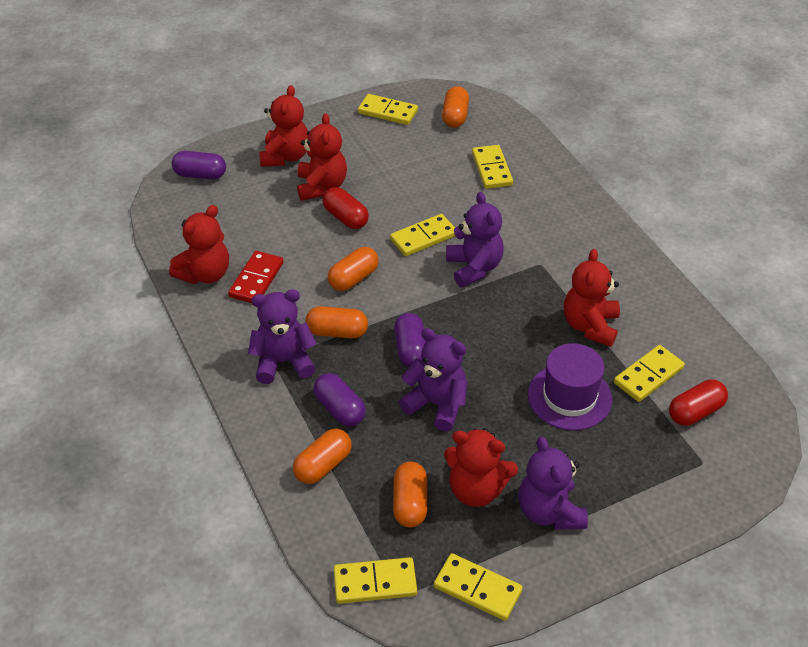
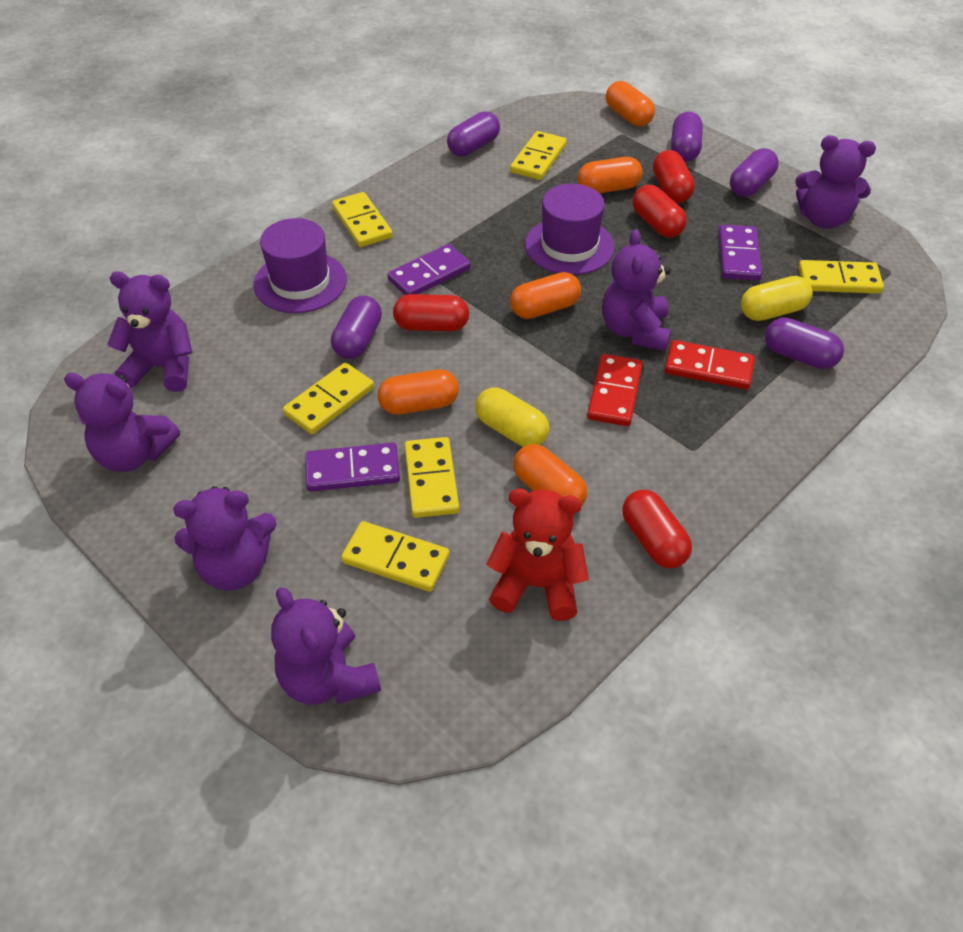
purple capsule: [172,151,226,179] [313,373,366,427] [394,313,427,367] = 3 -> [331,295,382,359] [447,111,500,157] [671,112,703,162] [730,148,779,197] [765,318,844,369] = 5
purple domino: none = 0 -> [305,443,400,492] [387,244,471,295] [719,225,762,281] = 3
purple hat: [528,343,612,430] = 1 -> [253,218,347,313] [525,184,615,275] = 2
purple teddy bear: [248,289,317,384] [399,328,468,431] [446,192,504,287] [519,436,588,530] = 4 -> [64,373,180,472] [107,271,192,392] [173,486,277,591] [271,587,381,705] [602,229,671,351] [795,135,876,229] = 6
red capsule: [323,187,369,229] [669,379,728,426] = 2 -> [393,294,469,331] [622,490,692,568] [632,185,687,238] [653,150,695,203] = 4
red domino: [228,251,284,303] = 1 -> [587,354,643,426] [665,340,755,389] = 2
red teddy bear: [169,205,229,284] [259,85,308,167] [297,113,347,201] [444,428,518,507] [564,249,620,347] = 5 -> [486,489,589,621] = 1
yellow capsule: none = 0 -> [475,388,550,447] [741,276,813,321] = 2

